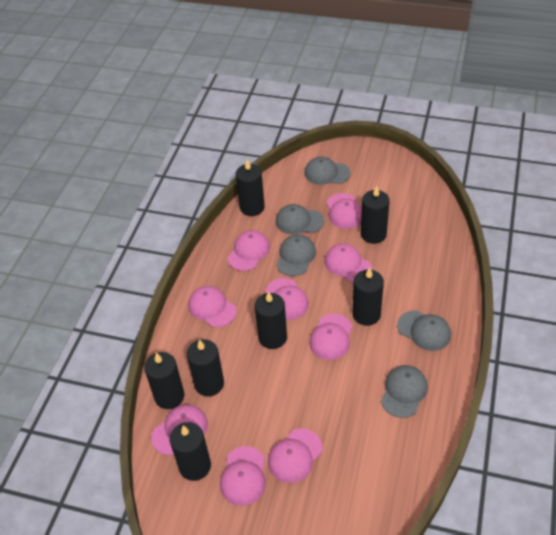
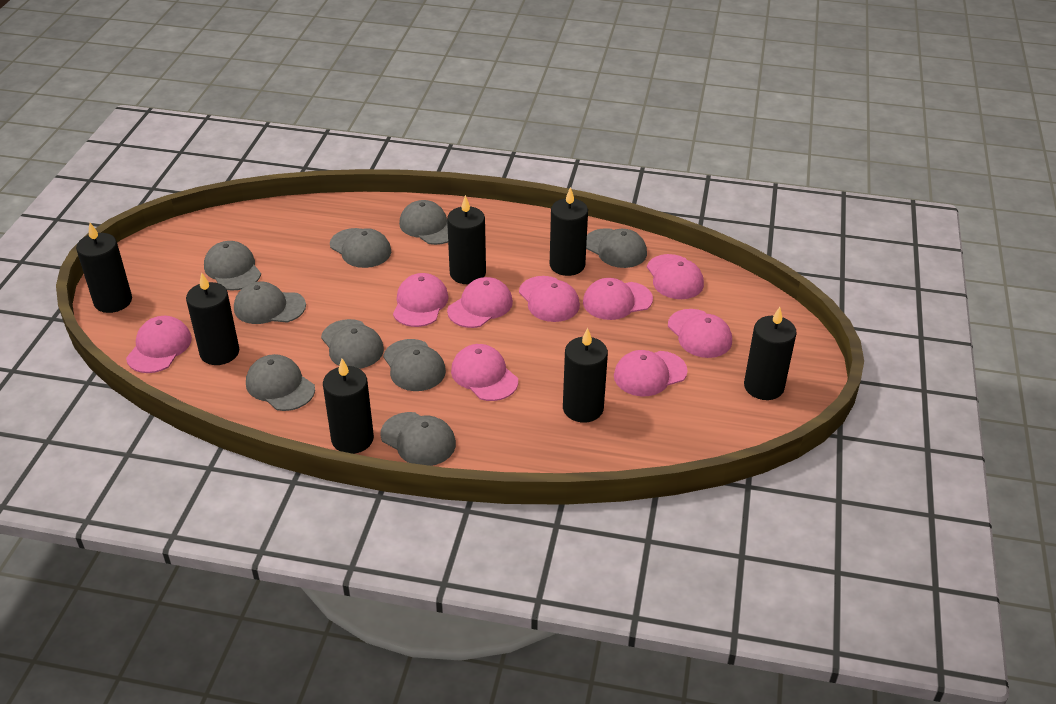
grey cap: [276,204,324,234] [276,234,316,276] [305,157,351,185] [381,365,428,418] [397,310,451,351] = 5 -> [204,241,261,291] [234,282,306,324] [246,354,315,411] [321,319,384,369] [330,228,391,268] [380,412,456,466] [383,339,446,391] [399,200,448,245] [586,228,647,268] = 9

